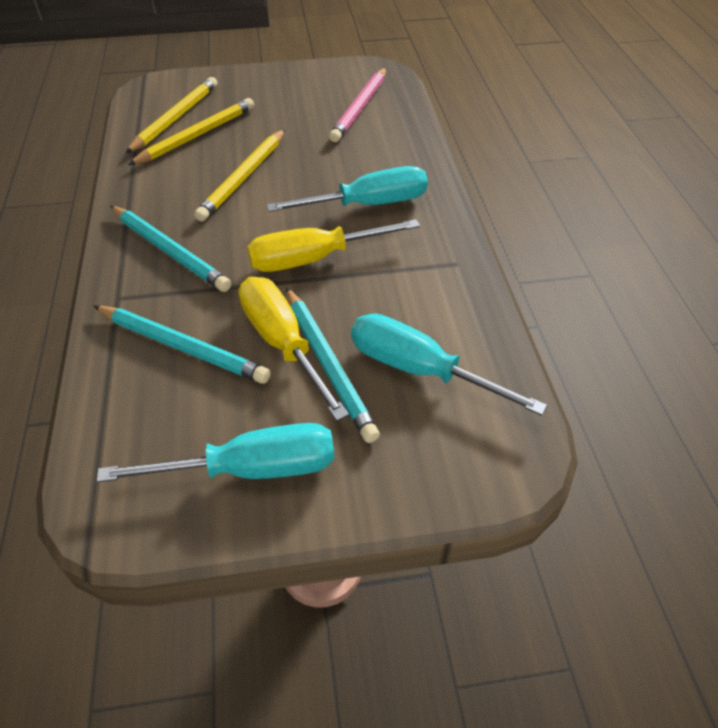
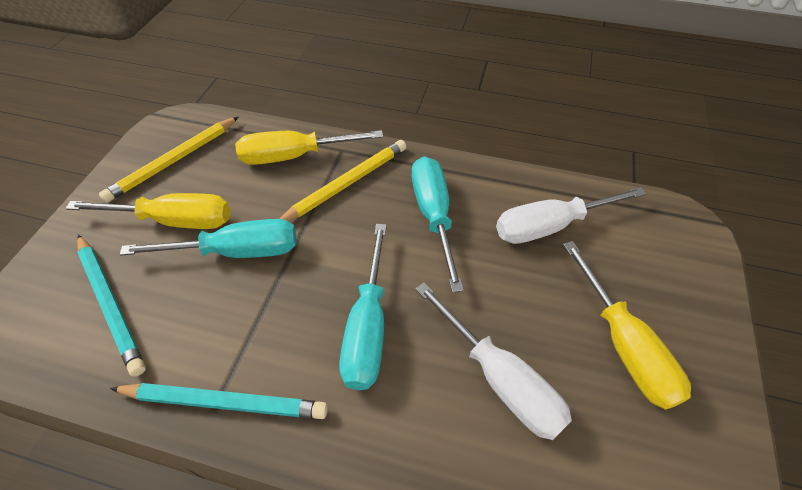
pink pencil: [329,68,386,142] = 1 -> none = 0
turquoise pencil: [94,306,271,384] [110,205,231,292] [286,287,380,443] = 3 -> [77,234,146,377] [110,383,328,419] = 2
white screwdriver: none = 0 -> [415,283,572,440] [496,187,647,244] = 2
yellow pencil: [126,77,217,153] [128,98,254,165] [194,129,285,222] = 3 -> [99,117,239,203] [279,140,406,221] = 2
yellow screwdriver: [239,277,349,421] [247,219,420,272] = 2 -> [66,193,230,229] [235,130,384,165] [563,241,691,409] = 3

